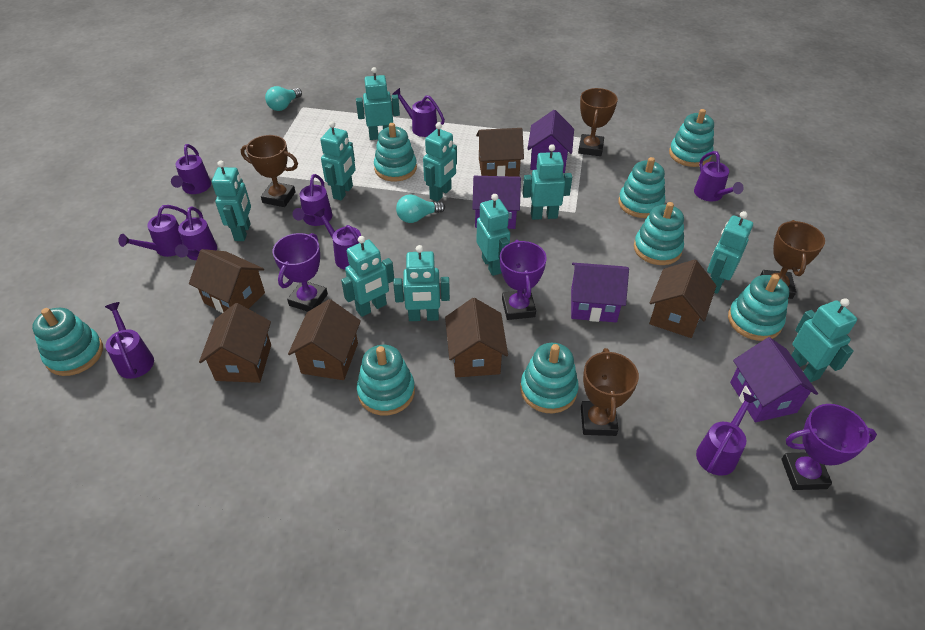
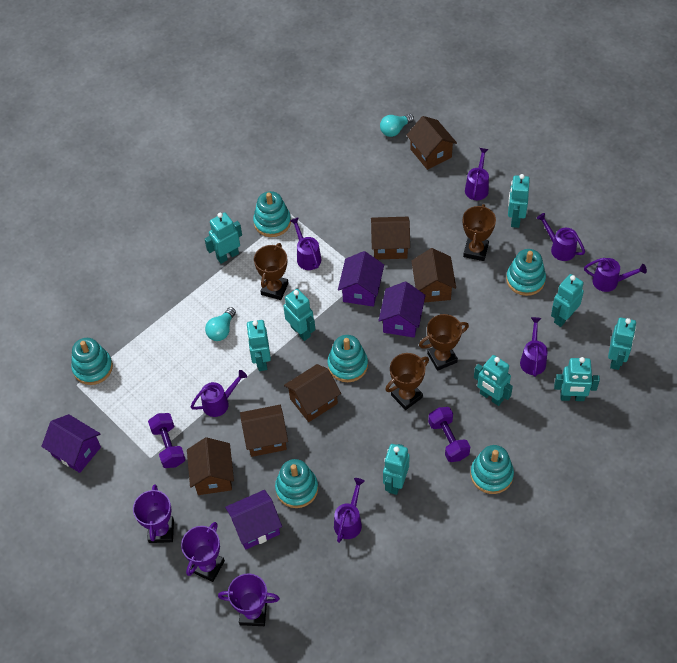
purple dumbbell: none = 0 -> [148,413,186,468] [428,407,470,462] = 2
purple watering can: [105,302,154,379] [118,205,188,257] [171,144,211,194] [175,207,217,260] [292,174,332,226] [314,208,361,270] [392,88,445,137] [694,151,744,202] [696,392,758,476] = 9 -> [191,370,247,417] [290,217,321,270] [334,478,365,543] [465,148,489,200] [520,317,548,377] [536,213,585,261] [584,258,647,292] = 7
turquoise robot: [212,161,251,241] [320,121,356,200] [341,236,394,317] [356,67,400,140] [393,245,450,321] [423,123,457,202] [477,194,510,276] [523,144,572,220] [707,211,753,294] [791,298,857,382] = 10 -> [205,212,242,264] [246,320,271,371] [283,289,315,341] [383,444,410,495] [474,355,513,406] [508,174,530,228] [551,274,584,327] [554,357,600,401] [608,318,636,370] = 9
turquoise stacking toy: [32,308,103,376] [357,345,415,416] [374,123,417,181] [520,343,579,413] [618,157,665,218] [634,202,684,265] [669,109,714,167] [728,274,789,341] = 8 -> [71,338,113,385] [253,191,291,237] [275,459,318,508] [327,335,368,382] [471,445,514,494] [506,249,546,296] = 6

